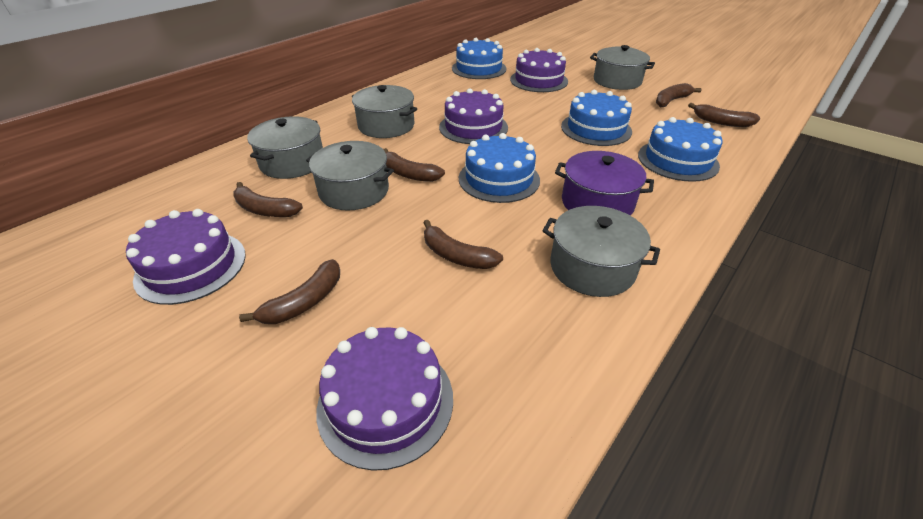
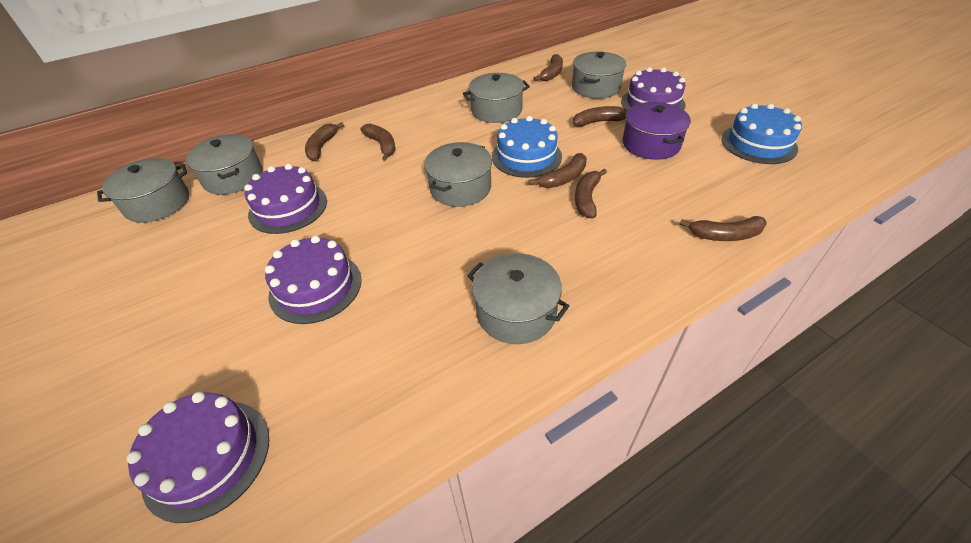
blue cake: [452,38,507,79] [459,133,540,203] [561,90,632,146] [638,117,723,182] = 4 -> [492,116,562,178] [721,103,802,164] = 2
brown banana: [233,182,303,217] [239,259,340,324] [383,148,445,182] [424,220,503,269] [656,83,701,107] [688,103,760,127] = 6 -> [305,122,344,161] [361,123,396,160] [529,153,587,188] [533,54,563,81] [573,106,627,127] [575,169,607,218] [679,216,767,241] = 7
grey pot: [247,116,323,179] [306,141,394,211] [352,85,417,138] [542,206,660,297] [590,45,655,90] = 5 -> [97,158,189,223] [186,134,263,195] [424,142,492,207] [463,73,530,123] [467,253,569,344] [572,51,626,99] = 6

